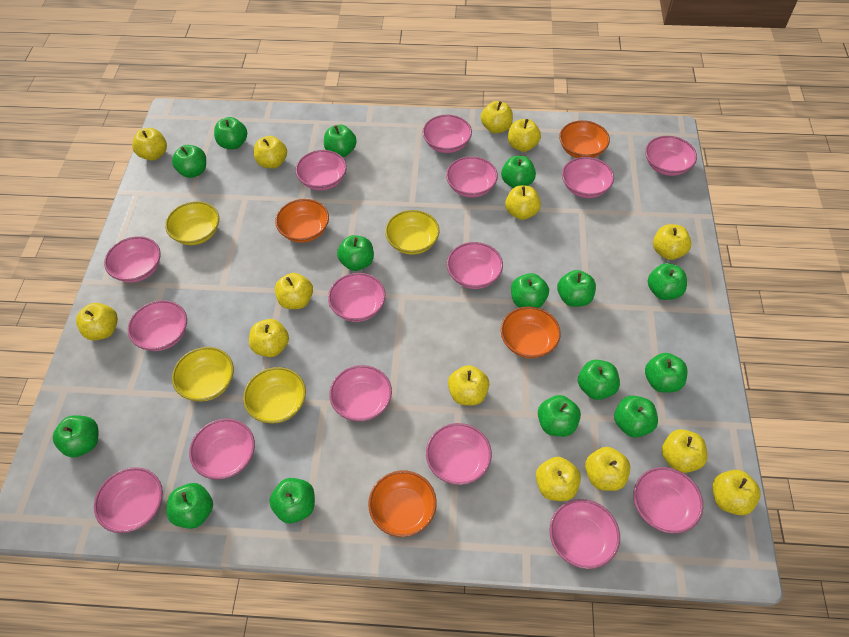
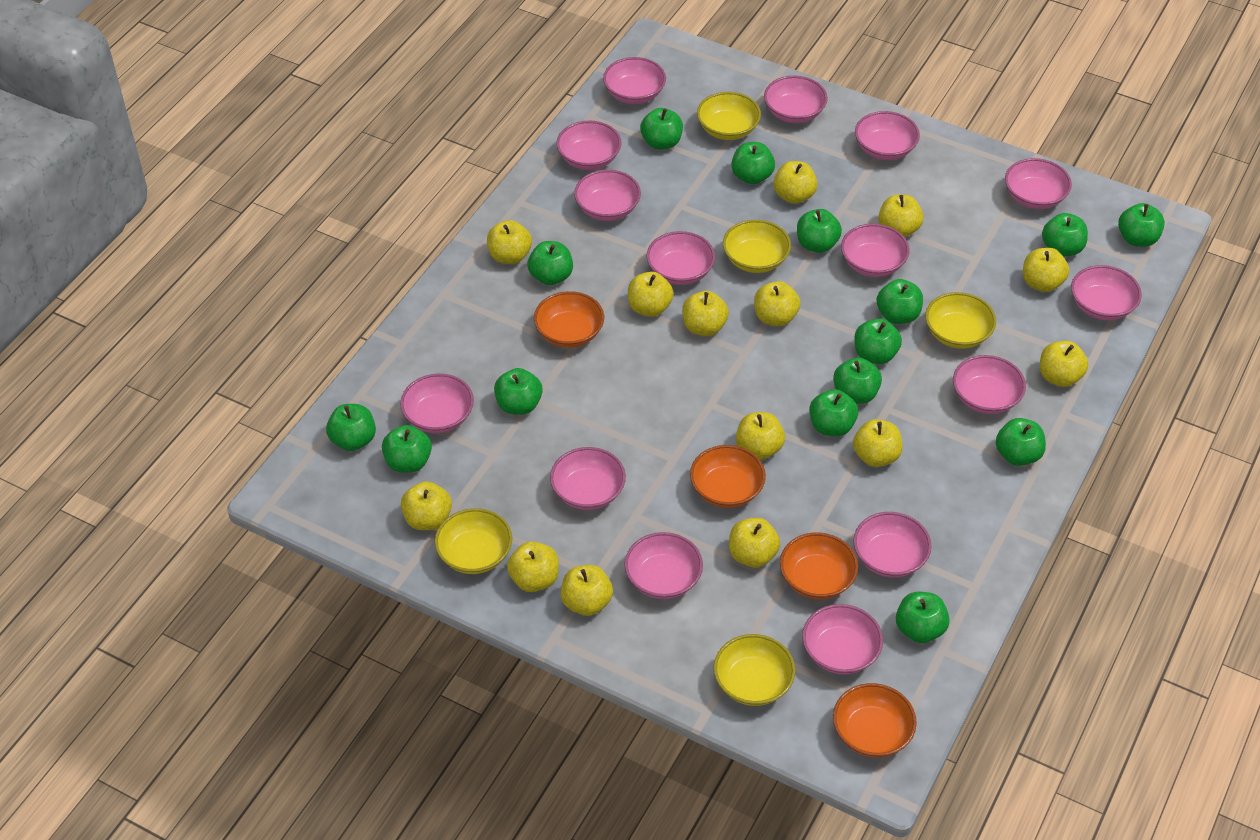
yellow bowl: [165,201,219,245] [172,347,234,401] [243,367,306,423] [385,210,439,255] = 4 -> [435,508,512,574] [697,92,761,140] [714,634,796,706] [723,220,791,273] [925,292,996,349] = 5

